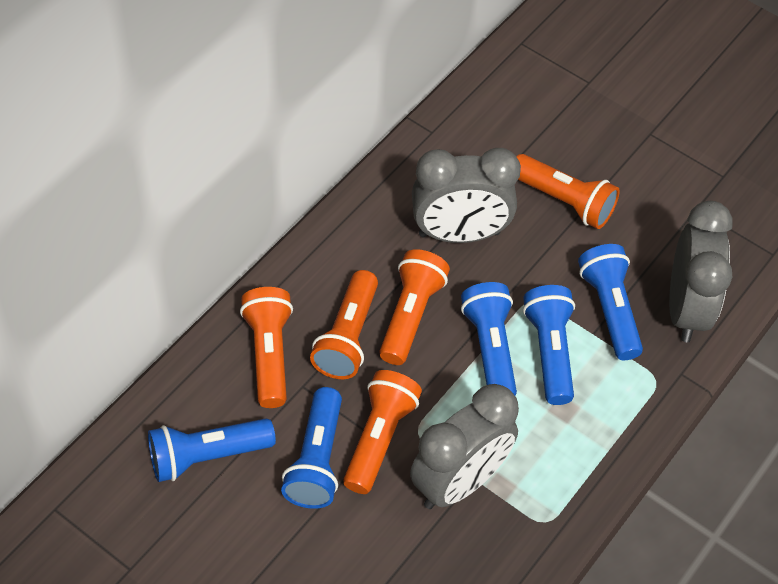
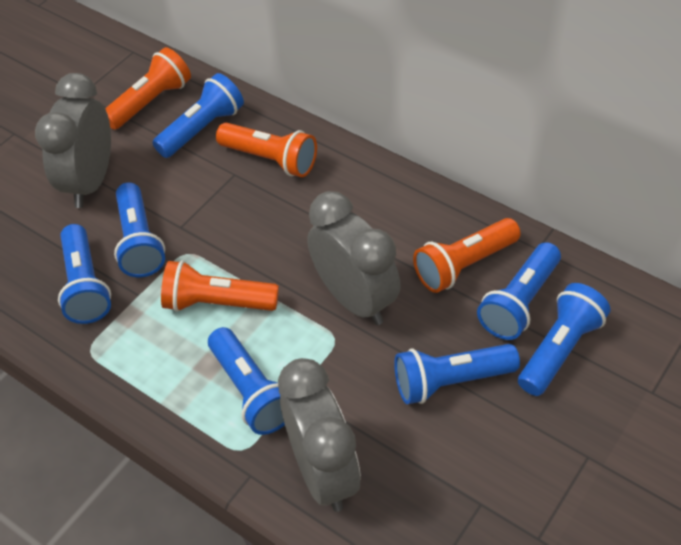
blue flashlight: [148,418,276,482] [281,387,342,509] [461,282,517,396] [523,285,575,405] [578,244,643,360] = 5 -> [58,224,111,324] [114,182,165,277] [152,73,244,158] [208,327,285,435] [394,344,520,404] [477,242,561,340] [518,283,611,396] = 7
orange flashlight: [240,287,293,408] [310,270,378,379] [343,370,422,494] [379,249,450,365] [517,154,620,229] = 5 -> [105,47,191,130] [161,260,279,312] [216,123,317,177] [413,218,521,293] = 4

